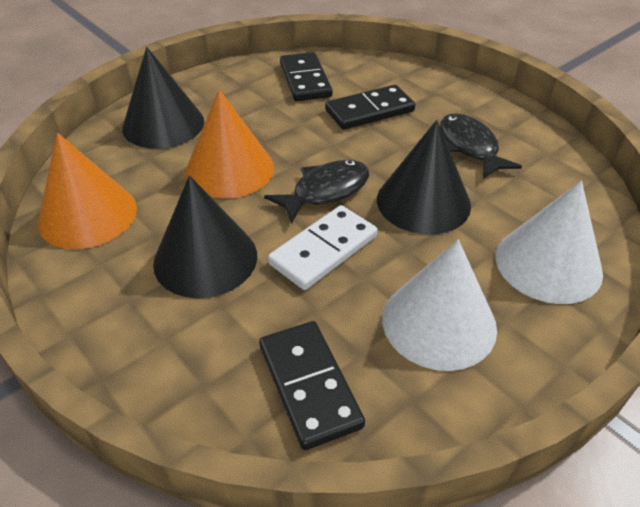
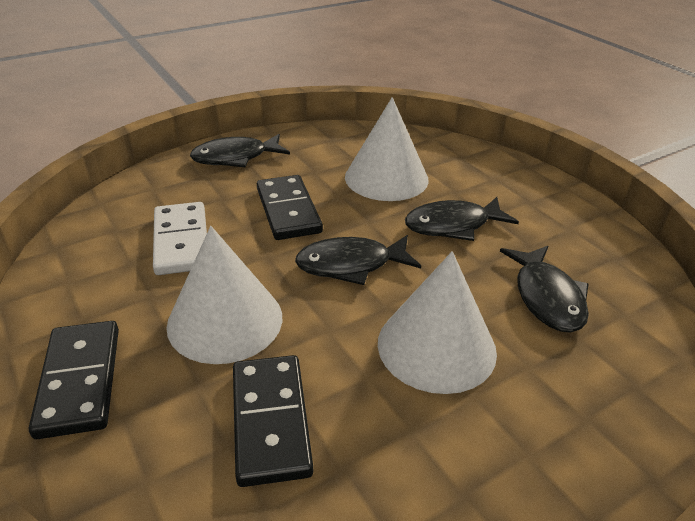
black cone: [122,47,204,149] [153,175,257,298] [377,120,471,235] = 3 -> none = 0
black fish: [264,160,369,224] [440,113,522,179] = 2 -> [190,134,290,167] [295,235,421,285] [405,197,519,241] [500,246,589,333] = 4
orange cone: [38,133,137,249] [185,89,274,199] = 2 -> none = 0
white cone: [382,239,497,371] [496,181,603,304] = 2 -> [166,226,282,364] [345,97,429,201] [378,251,497,394] = 3

